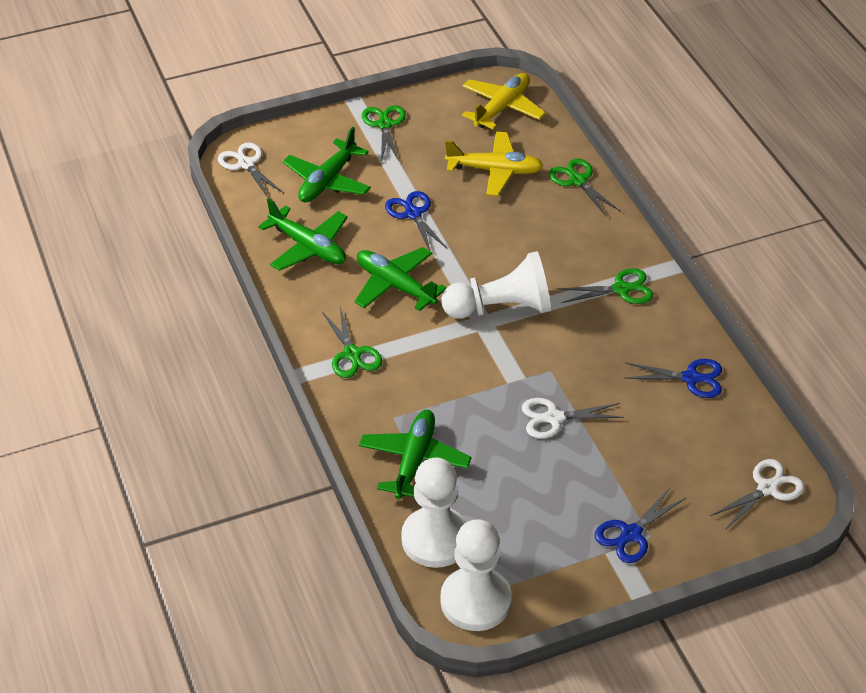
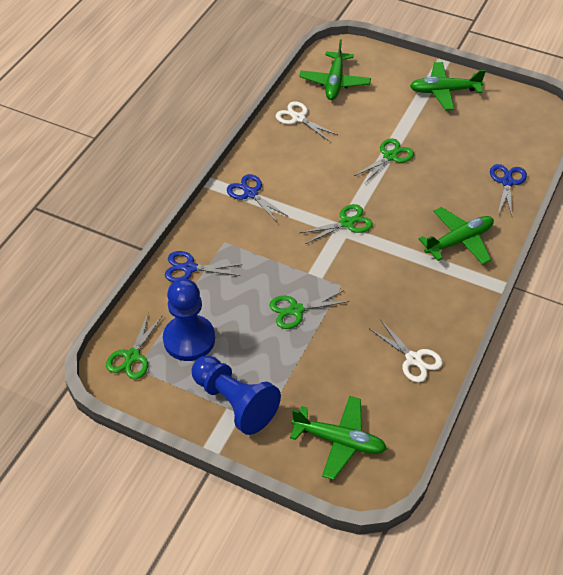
blue pawn: none = 0 -> [163,279,215,361] [192,355,281,435] = 2
white pawn: [401,458,467,568] [440,519,512,631] [441,251,551,319] = 3 -> none = 0
white scissors: [218,142,284,198] [522,398,624,439] [710,459,804,530] = 3 -> [275,101,338,141] [370,320,443,383] = 2
yellow plane: [445,132,543,196] [462,73,546,129] = 2 -> none = 0

